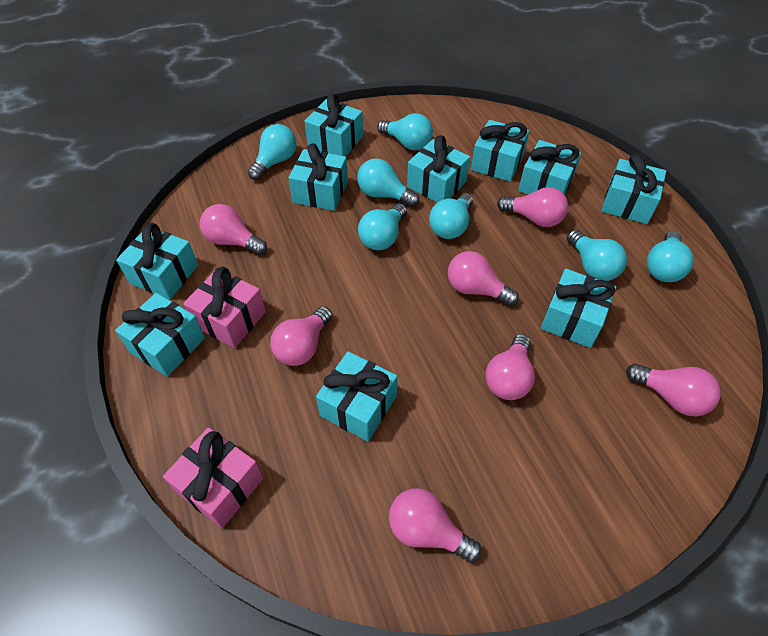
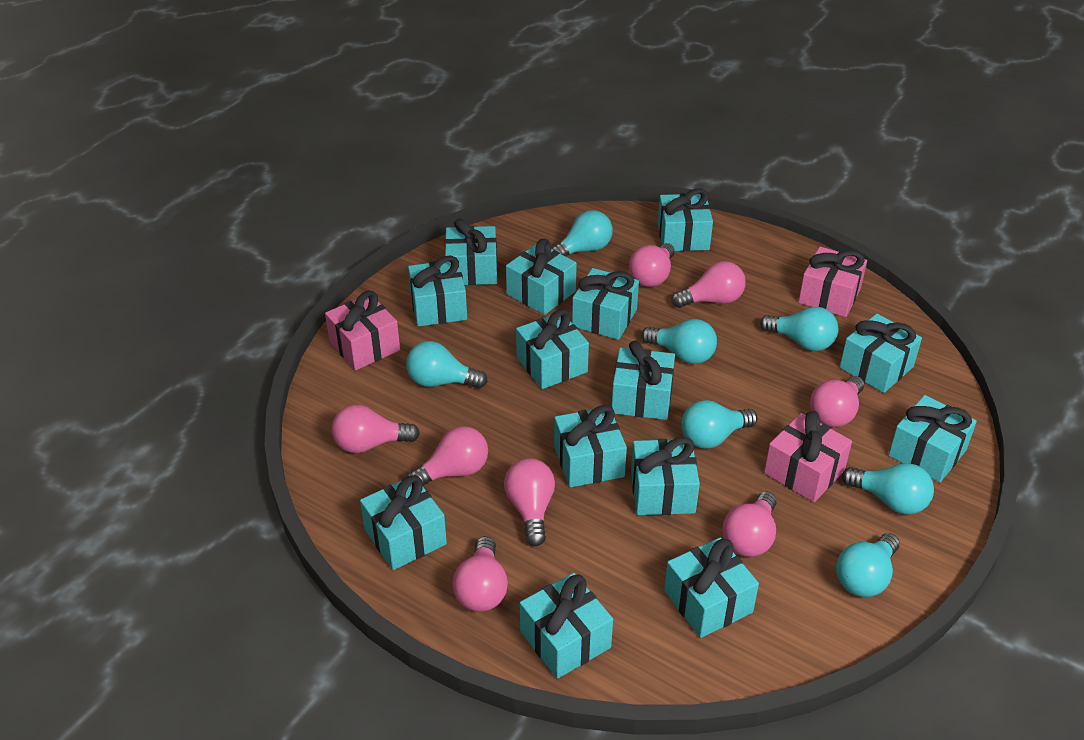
pink gift: [163,427,264,528] [183,267,266,348] = 2 -> [325,291,400,370] [764,411,852,502] [798,247,867,317] = 3
pink light bulb: [200,204,267,255] [270,306,333,366] [389,488,482,563] [448,251,519,306] [485,334,535,400] [497,187,568,227] [626,363,721,416] = 7 -> [332,405,420,453] [406,426,488,486] [452,536,508,612] [504,458,555,546] [629,243,675,287] [671,261,746,308] [723,491,777,557] [810,376,864,427] = 8
turquoise gift: [115,293,205,377] [116,223,198,300] [288,143,348,211] [305,94,363,156] [316,351,397,441] [407,135,470,202] [471,120,529,182] [518,140,581,195] [541,269,616,348] [602,154,666,224] = 10 -> [360,475,447,570] [408,256,467,327] [445,218,497,285] [506,239,577,315] [516,309,589,389] [520,573,613,679] [554,405,627,488] [572,268,639,340] [612,341,675,420] [631,437,700,515] [658,188,713,251] [664,538,759,638] [840,314,922,393] [888,395,977,483] = 14

